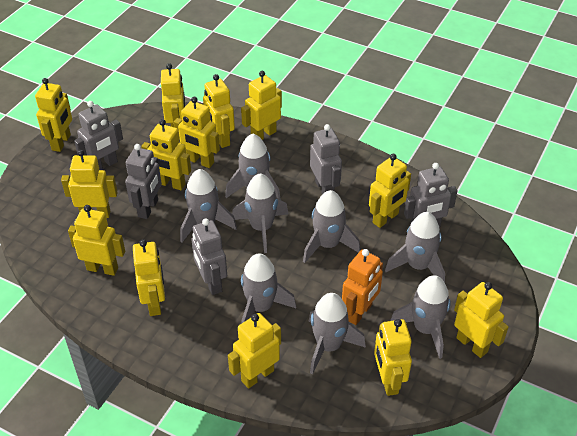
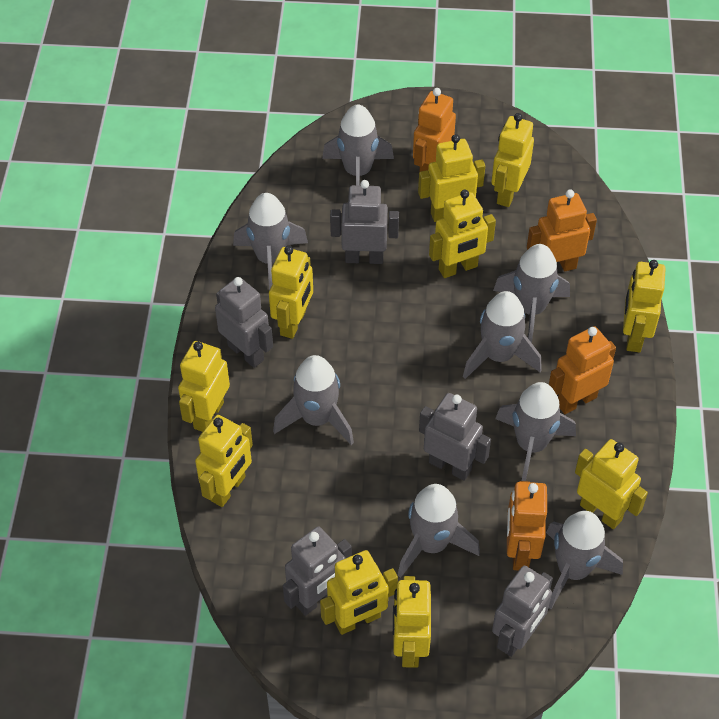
orange robot: [342,249,383,325] = 1 -> [413,88,456,172] [507,481,547,571] [527,190,597,271] [549,326,616,414] = 4
yellow robot: [35,78,72,152] [61,150,118,218] [68,205,125,276] [133,239,165,316] [141,119,191,190] [161,63,185,127] [174,97,220,168] [203,74,235,148] [228,313,281,389] [241,71,282,140] [369,154,411,228] [374,319,412,396] [454,282,509,358] = 13 -> [178,341,230,432] [195,415,253,507] [269,246,313,339] [320,550,398,635] [393,576,431,668] [418,134,485,222] [429,190,496,278] [491,113,534,207] [575,439,648,529] [623,260,666,352] = 10

